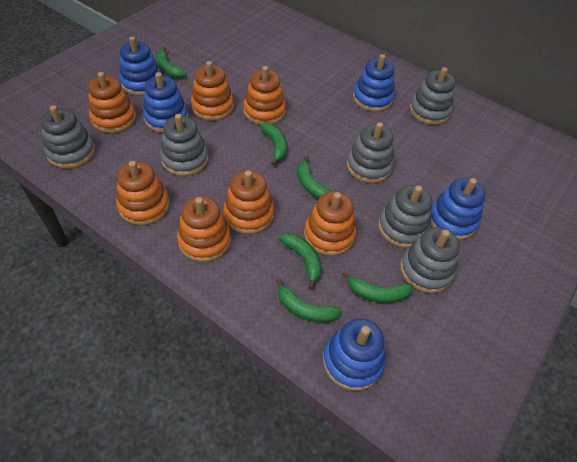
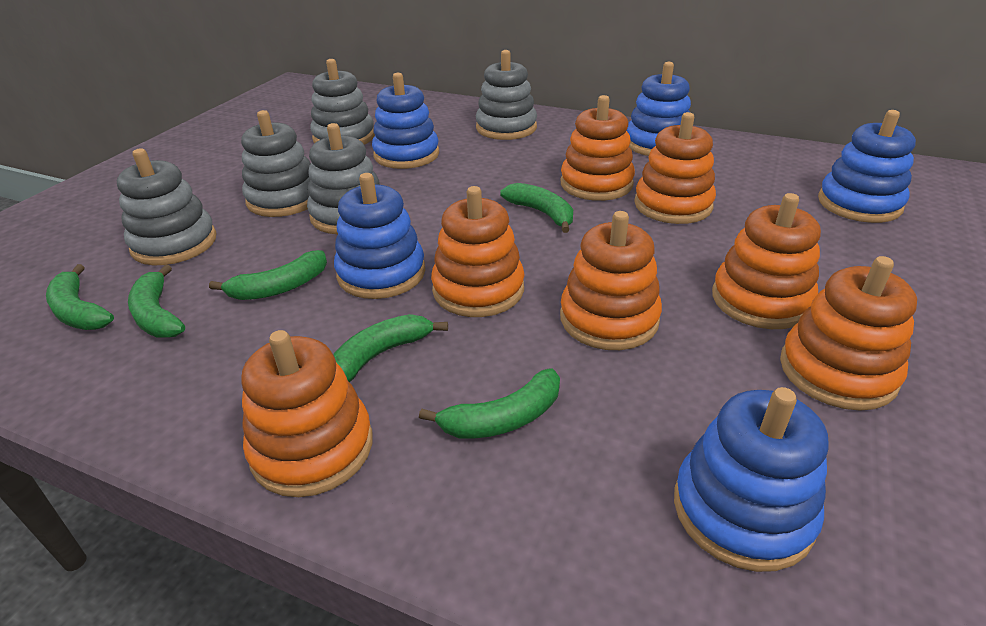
grey stacking toy: [40,105,95,169] [160,114,209,176] [346,122,394,183] [378,185,432,248] [400,227,460,293] [410,67,455,125] = 6 -> [117,149,217,265] [241,110,311,217] [307,123,379,234] [310,59,375,144] [476,50,537,140] = 5

